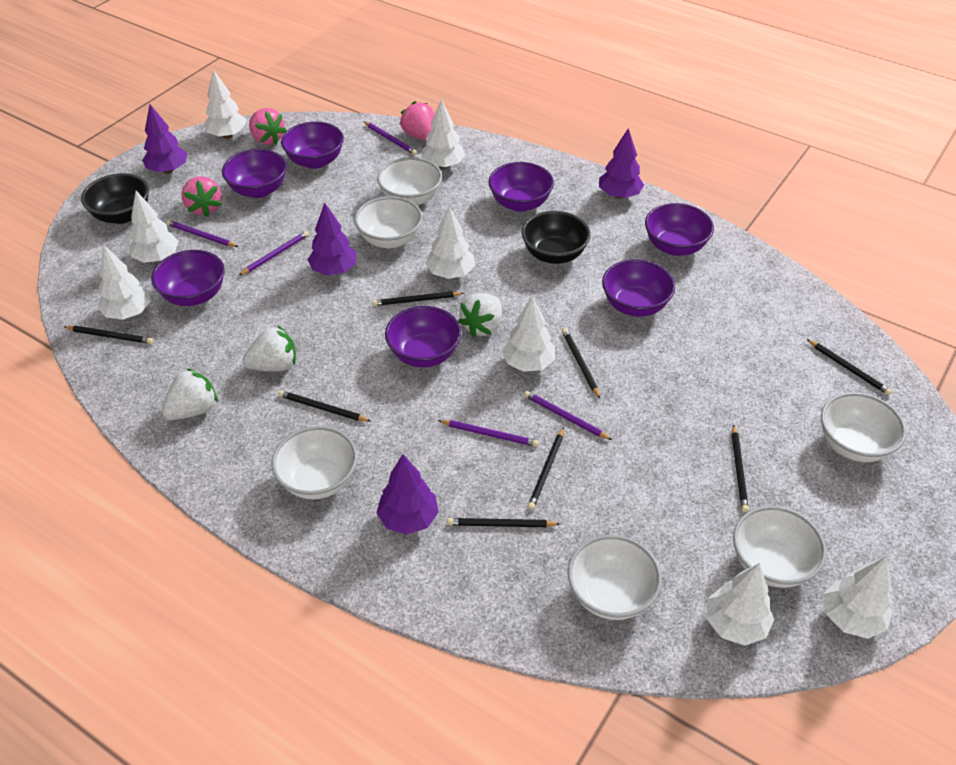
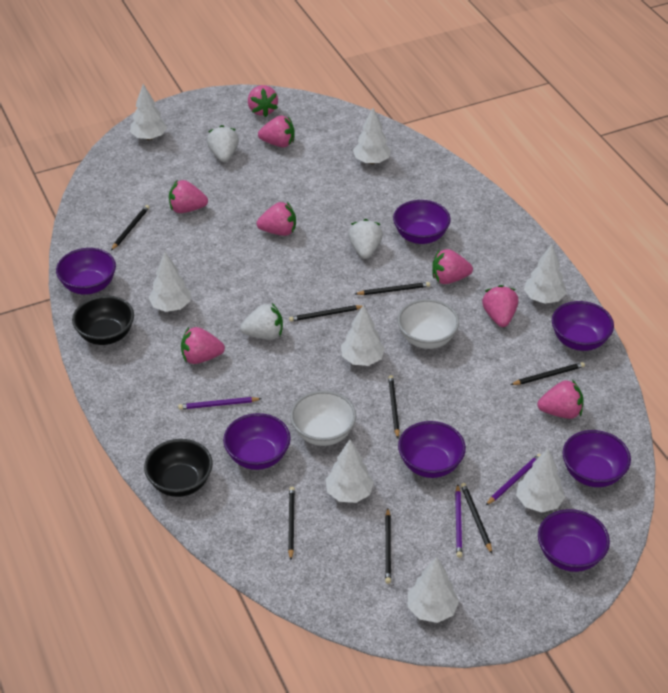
pink strawberry: [181,176,222,217] [249,108,287,145] [400,101,434,141] = 3 -> [169,180,208,213] [181,327,225,364] [248,85,278,117] [257,202,296,236] [258,115,294,147] [432,249,473,284] [482,285,518,327] [537,380,583,419] = 8
purple pencil: [166,220,239,247] [238,231,309,276] [363,121,417,155] [438,420,539,447] [524,391,612,440] = 5 -> [178,397,262,410] [455,484,462,558] [486,454,541,505] = 3
purple tree: [142,104,187,174] [307,202,357,275] [377,454,439,535] [599,128,644,199] = 4 -> none = 0
white bowl: [272,426,358,499] [354,196,422,248] [377,157,442,205] [568,535,662,620] [733,506,827,588] [821,392,906,462] = 6 -> [290,391,356,446] [397,299,459,349] = 2

